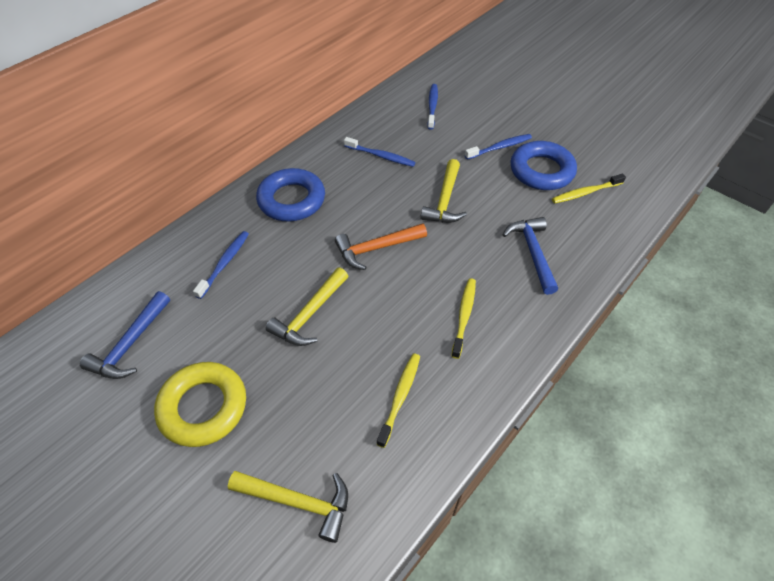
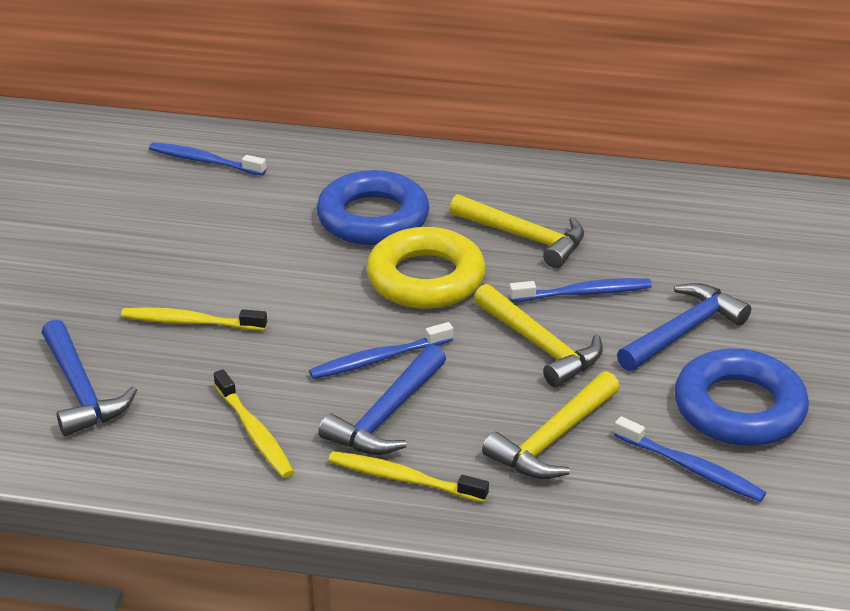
blue hammer: [80,291,170,379] [503,217,558,295] = 2 -> [42,319,137,436] [319,344,446,455] [617,283,751,371] = 3
orange hammer: [335,223,427,270] = 1 -> none = 0

